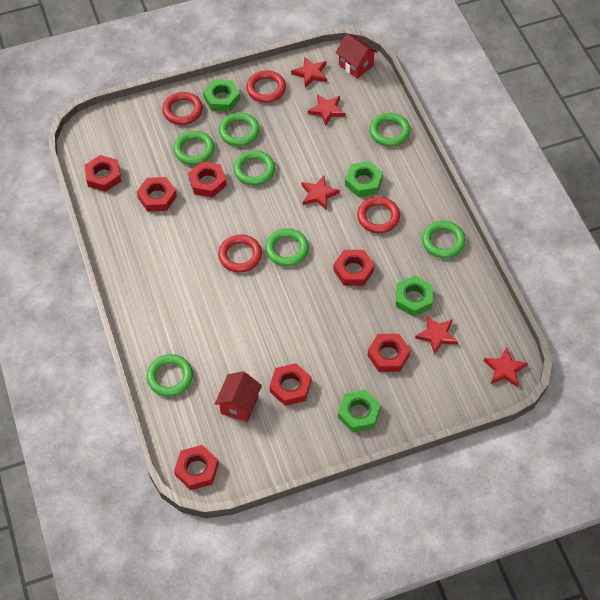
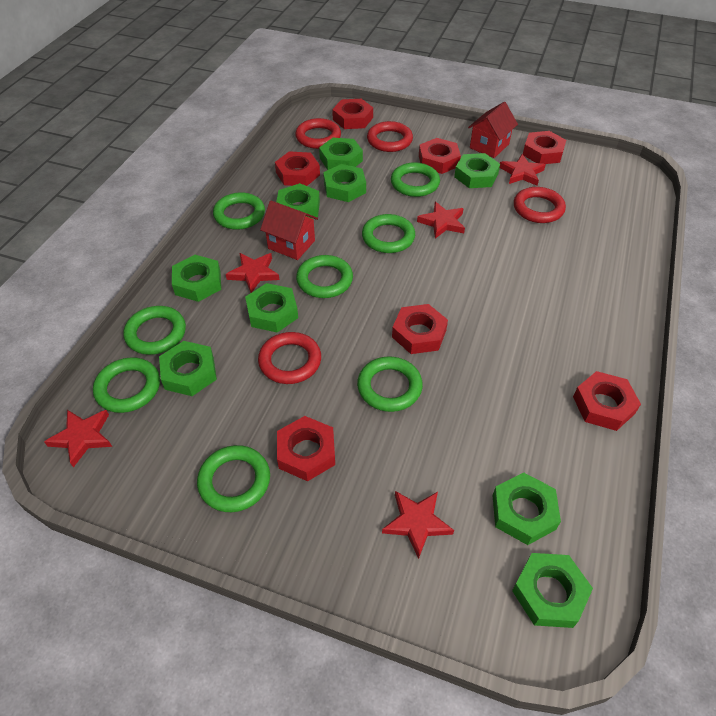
green nut: [203,79,240,112] [338,390,381,433] [345,161,383,197] [396,276,433,317] = 4 -> [159,341,217,396] [172,255,221,302] [245,283,298,333] [276,183,320,219] [319,138,363,170] [323,164,366,202] [454,153,500,188] [492,473,561,545] [512,553,593,628] = 9
green ring: [147,354,193,397] [173,131,215,165] [219,113,260,146] [233,150,275,185] [265,228,309,266] [369,113,410,147] [422,221,466,258] = 7 -> [93,357,160,413] [123,306,186,355] [197,445,270,512] [213,192,265,230] [296,255,353,298] [357,357,423,412] [362,214,415,253] [391,162,440,197] = 8

